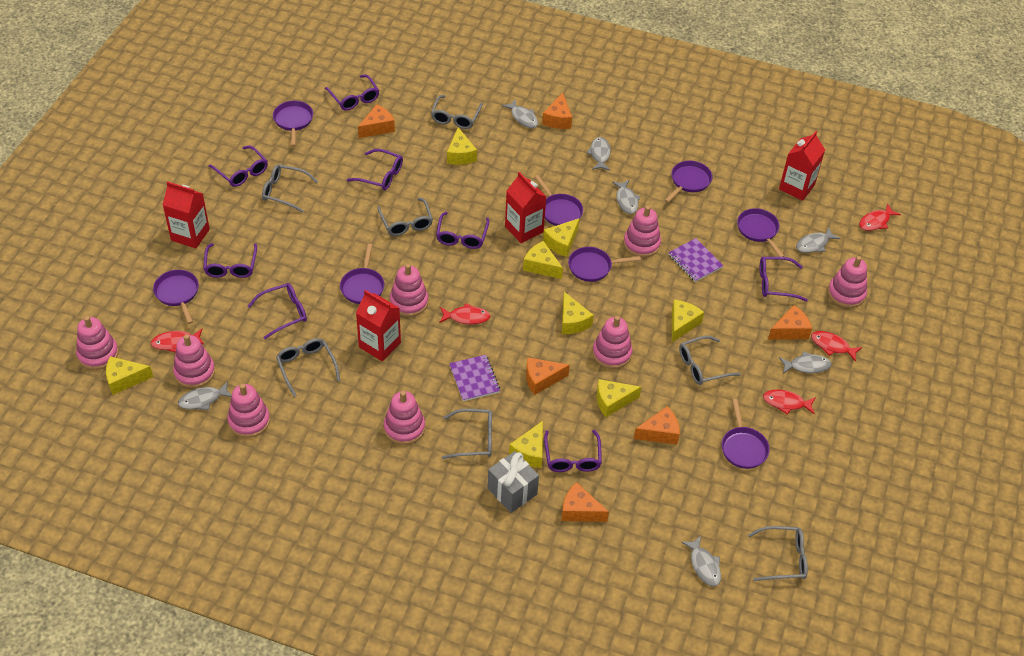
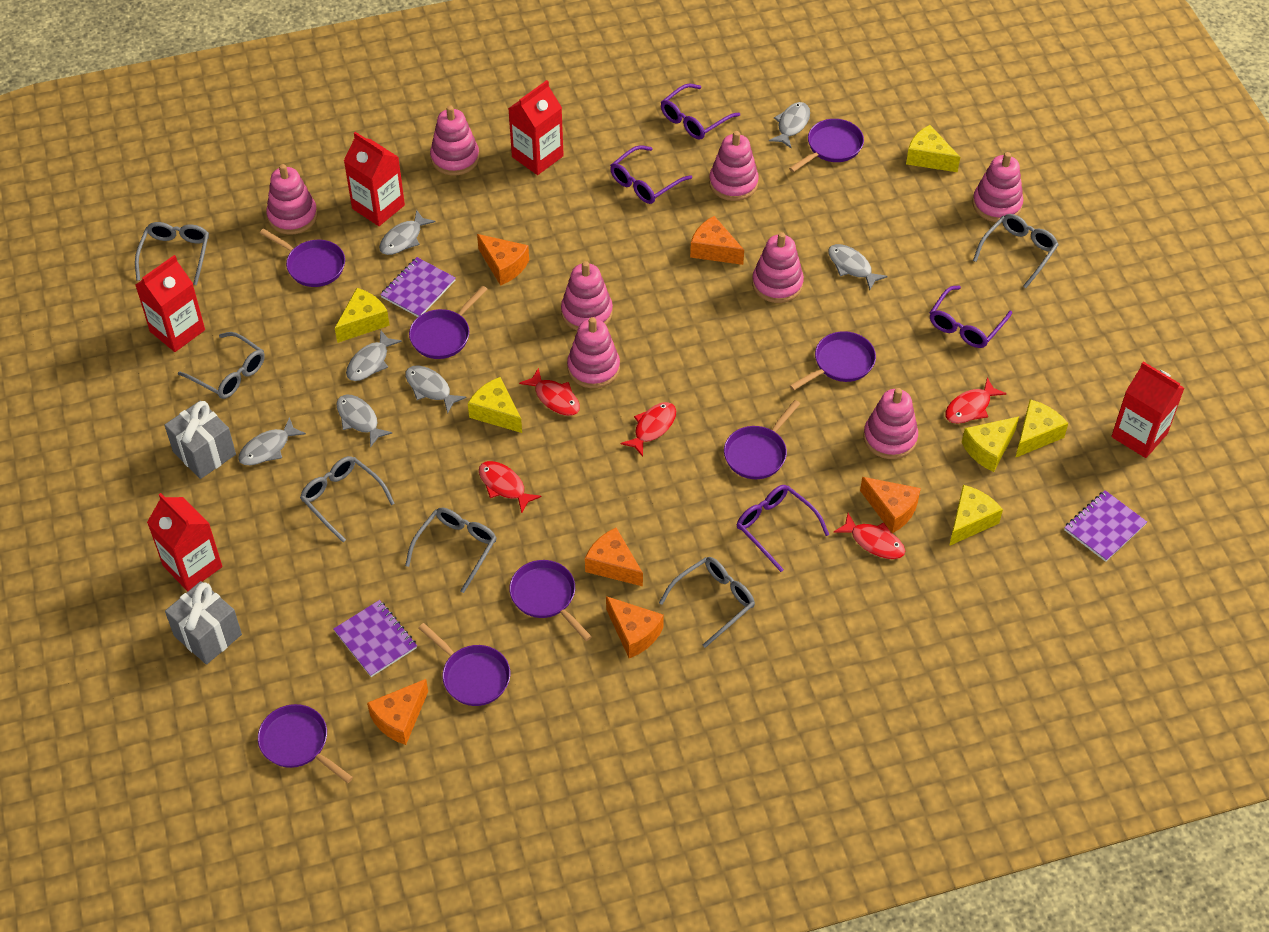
grey gift: [488,451,539,513] = 1 -> [164,400,236,479] [165,581,242,665] = 2
grey glasses: [262,164,318,212] [276,338,340,397] [378,197,433,236] [431,95,483,129] [442,409,492,459] [679,336,741,385] [748,526,808,581] = 7 -> [135,222,209,285] [178,332,265,399] [300,456,395,542] [405,508,497,593] [659,557,755,648] [973,214,1058,288] = 6
purple glasses: [203,243,257,278] [209,146,268,187] [248,283,307,339] [325,75,379,110] [347,149,403,190] [436,212,489,249] [544,430,602,472] [760,257,808,302] = 8 -> [610,145,692,204] [661,84,740,140] [737,485,829,572] [930,285,1012,348] = 4
purple notebook: [449,355,500,401] [668,238,724,282] = 2 -> [334,600,417,677] [380,257,456,317] [1064,490,1147,562] = 3
red carton: [163,181,210,248] [356,290,401,361] [505,172,546,243] [779,131,825,201] = 4 -> [136,255,205,352] [147,493,222,591] [344,132,405,226] [508,80,564,175] [1111,362,1185,458] = 5
yellow cheese: [106,356,153,395] [447,127,477,165] [509,421,543,468] [523,241,563,279] [543,218,579,257] [562,292,594,334] [597,379,641,417] [672,300,704,342] = 8 -> [335,288,390,343] [468,377,522,433] [906,125,960,172] [949,485,1003,546] [962,416,1019,472] [1015,399,1068,458] = 6

